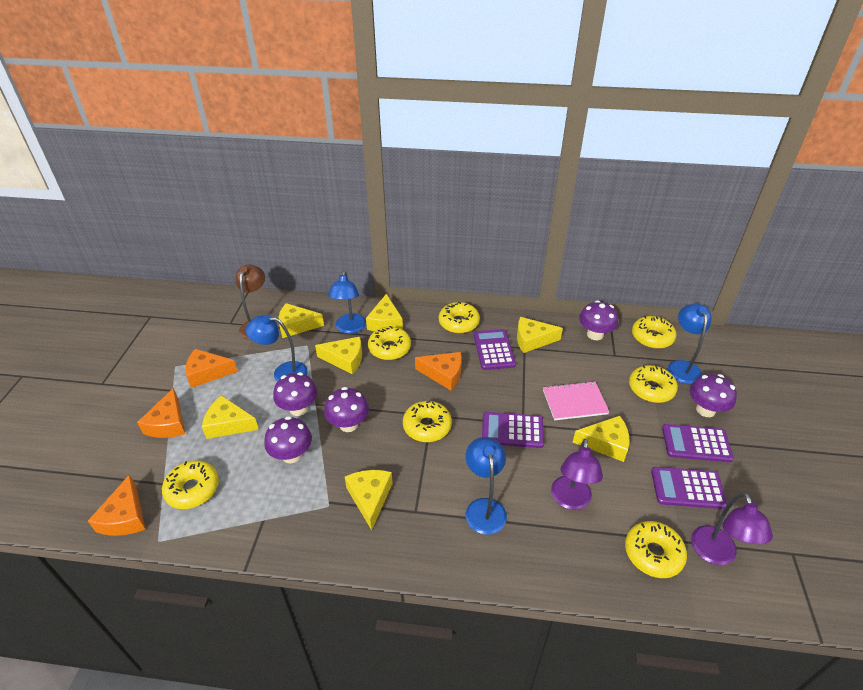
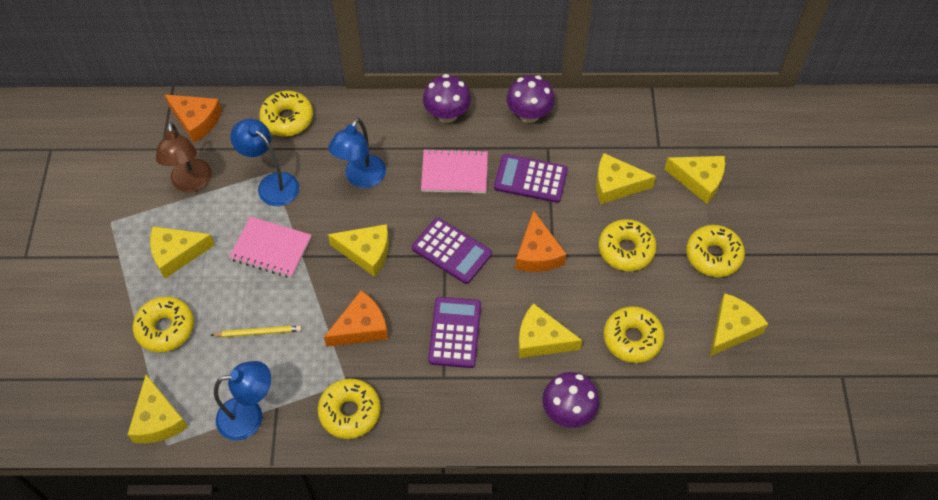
blue lamp: [246,315,308,382] [328,271,366,334] [466,437,507,535] [668,304,711,384] = 4 -> [214,361,271,441] [231,119,299,206] [328,118,386,188] = 3
orange cheese: [88,474,145,536] [137,388,185,438] [185,349,238,388] [415,352,462,390] = 4 -> [164,94,222,143] [324,291,388,347] [516,210,566,272] = 3
pink notebook: [543,381,609,420] = 1 -> [229,216,311,278] [421,149,488,193] = 2
purple calculator: [474,329,516,370] [482,412,544,448] [651,467,728,509] [662,424,734,463] = 4 -> [412,218,492,284] [428,297,481,368] [494,154,568,203] = 3
purple lamp: [551,439,603,510] [691,492,773,565] = 2 -> none = 0
purple mushroom: [264,416,312,464] [273,372,317,416] [324,387,369,432] [579,300,618,340] [690,374,737,417] = 5 -> [423,74,471,123] [507,75,555,123] [542,372,599,428] = 3
yellow donut: [162,460,219,509] [368,326,411,360] [403,401,452,442] [439,302,480,334] [625,521,687,578] [629,365,678,403] [632,316,676,349] = 7 -> [133,296,194,353] [259,91,313,137] [318,379,381,439] [599,219,657,271] [604,306,664,363] [686,225,745,277] = 6
yellow pencil: none = 0 -> [211,325,302,337] = 1

